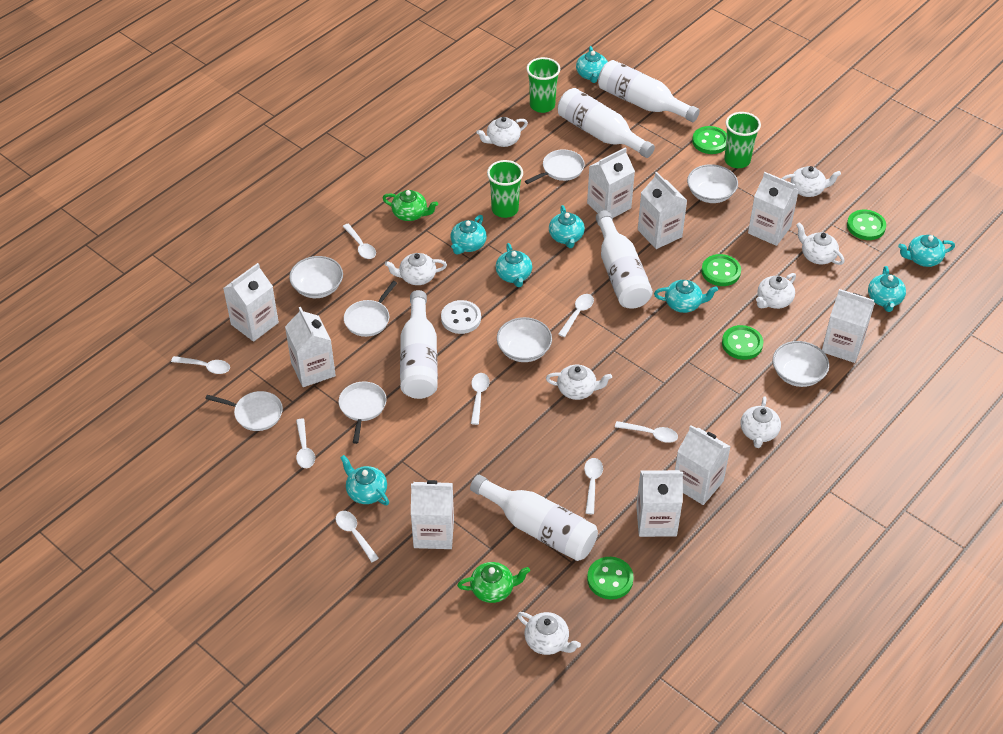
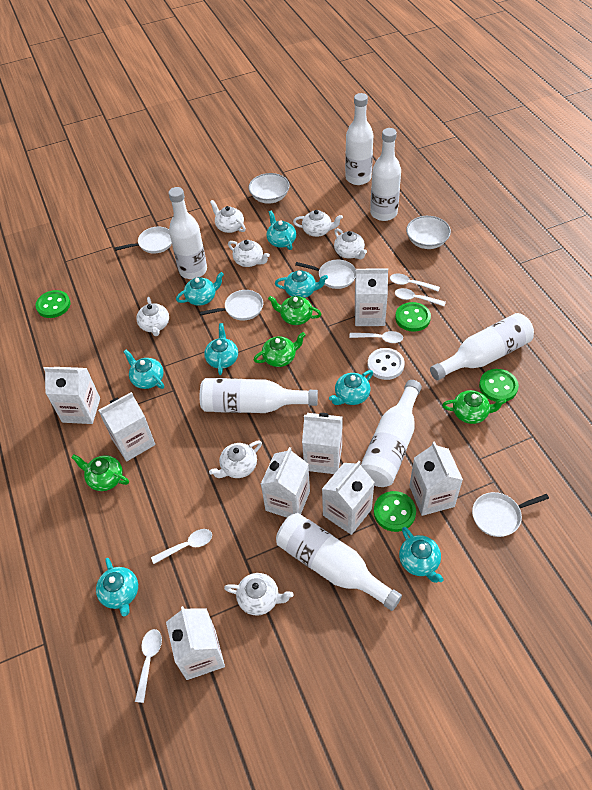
green button: [587,557,634,599] [692,126,727,154] [701,254,741,286] [722,325,763,360] [847,210,886,240] = 5 -> [35,290,71,318] [374,491,416,532] [395,302,431,332] [479,369,519,402] = 4
green cup: [487,160,523,218] [527,57,560,113] [724,112,761,168] = 3 -> none = 0
green teapot: [383,190,438,221] [457,562,530,603] = 2 -> [71,454,129,491] [254,332,306,367] [268,296,321,325] [442,390,506,424] = 4
white bottle: [400,290,438,399] [470,475,598,561] [558,88,655,158] [596,210,653,308] [598,60,700,122] = 5 -> [168,187,207,279] [200,378,318,413] [276,513,402,611] [345,93,374,185] [361,380,422,487] [370,128,401,221] [430,313,534,380] = 7
white bowl: [289,256,343,298] [497,317,552,362] [687,164,738,203] [773,341,829,387] = 4 -> [249,173,290,204] [406,216,451,249] = 2
white carton: [223,263,279,342] [285,307,336,387] [411,480,454,549] [587,147,635,218] [636,470,683,537] [638,172,687,249] [675,425,731,505] [748,172,799,246] [822,289,875,363] = 9 -> [43,367,100,424] [98,392,155,461] [166,606,225,680] [261,447,310,518] [302,413,343,474] [322,461,374,535] [355,268,388,326] [409,441,463,516] = 8
white spoon: [171,356,230,374] [296,418,315,468] [336,511,379,562] [342,224,376,259] [471,373,489,425] [558,294,594,337] [584,458,603,514] [615,421,678,443] = 8 -> [135,629,162,703] [151,529,212,564] [349,331,403,343] [390,273,440,292] [395,288,446,306] = 5
white teapot: [385,253,447,285] [477,117,528,147] [517,612,581,655] [546,365,612,400] [741,397,781,448] [756,273,796,309] [782,166,841,197] [796,222,845,265] = 8 -> [136,297,169,336] [209,441,262,478] [210,200,246,233] [224,573,294,616] [228,240,270,267] [293,210,343,237] [334,228,367,259] = 7

